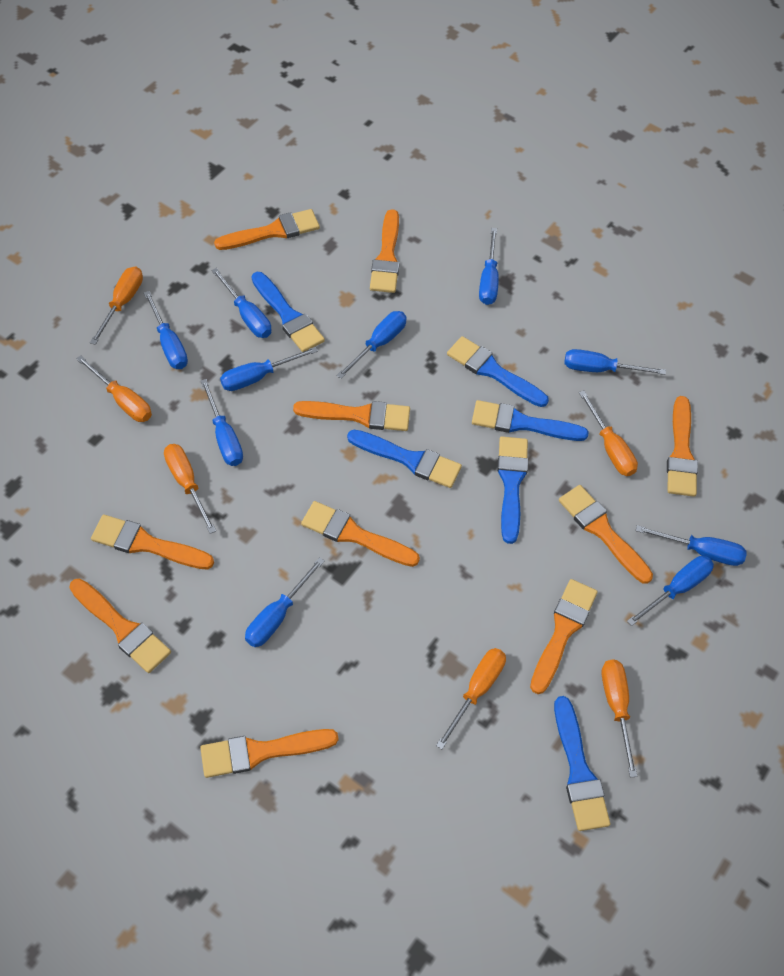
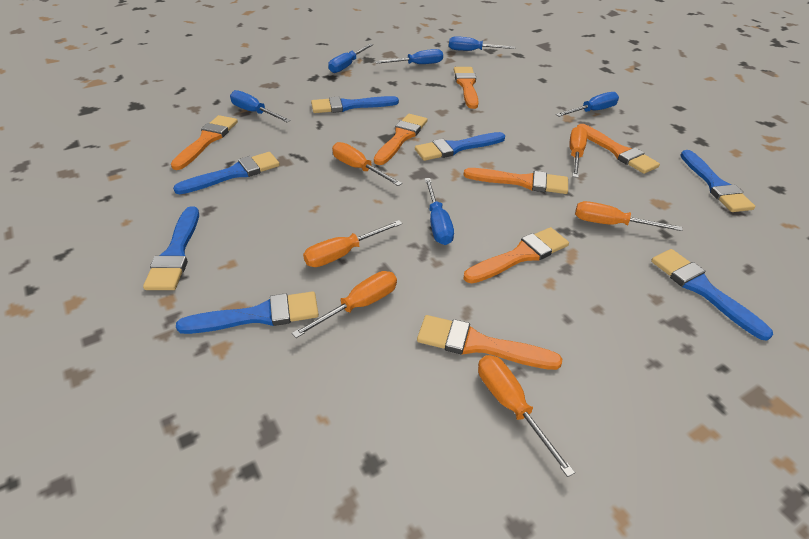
blue brush: [252,272,325,352] [347,430,462,488] [447,336,549,407] [472,400,589,441] [497,437,528,544] [554,696,610,831] = 6 -> [143,206,199,290] [173,152,280,194] [176,291,319,334] [311,96,399,113] [415,132,505,161] [651,249,773,341] [680,150,755,212] = 7
blue screwdriver: [144,291,188,369] [201,379,243,466] [211,268,272,338] [220,347,318,391] [245,557,325,647] [336,311,407,379] [479,228,499,305] [564,349,666,375] [627,556,714,626] [636,525,747,566] = 10 -> [230,90,291,122] [328,43,373,73] [375,49,443,64] [424,178,454,245] [449,36,515,51] [556,92,619,117] = 6
orange brush: [69,578,171,673] [91,514,214,569] [200,729,339,778] [214,209,320,250] [293,401,410,431] [301,501,420,567] [370,209,400,293] [530,579,598,694] [559,485,653,584] [667,396,698,497] = 10 -> [171,115,238,170] [374,114,428,165] [417,315,562,370] [454,67,479,109] [463,168,568,194] [464,227,569,284] [577,124,660,174] = 7

